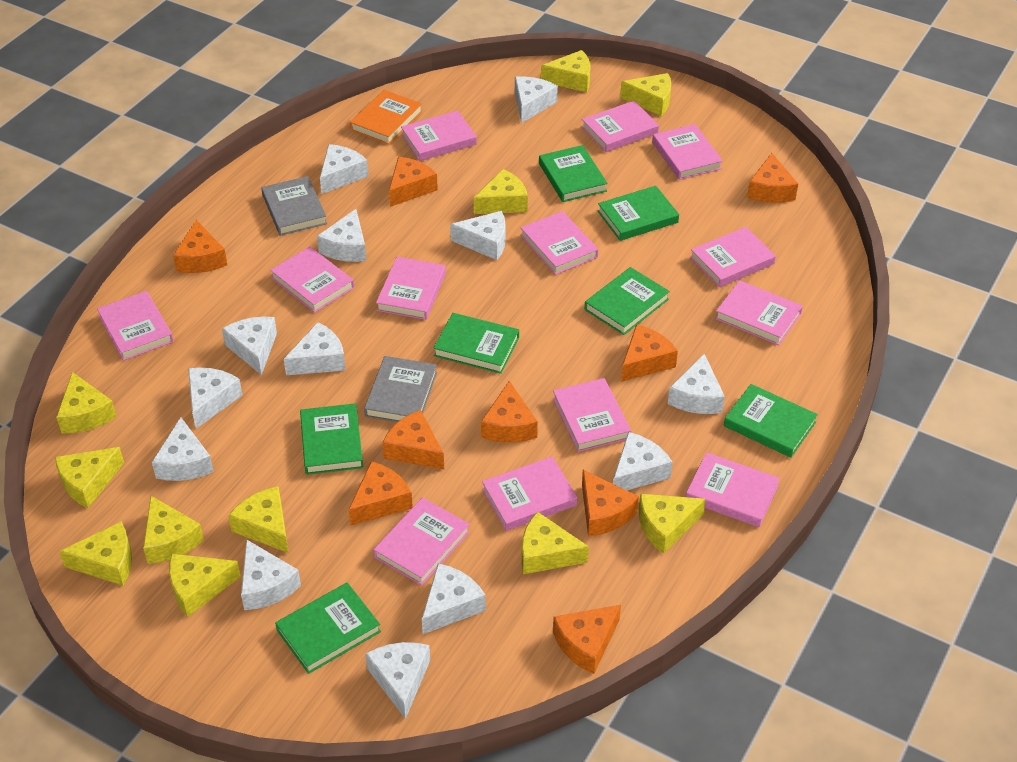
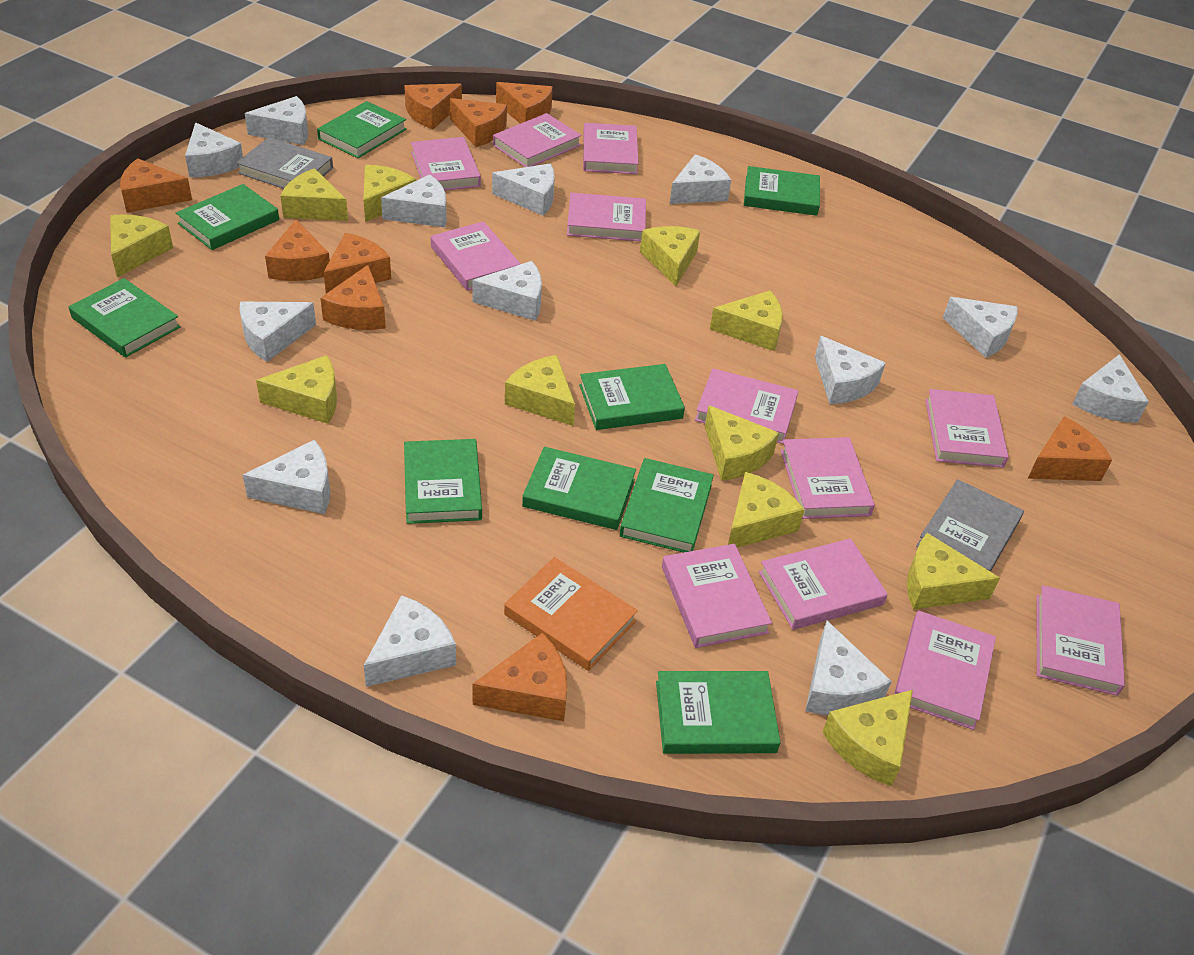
green book: [275,582,381,674] [300,403,363,475] [433,313,519,374] [539,145,608,202] [585,267,670,335] [598,186,679,241] [724,384,818,458] = 7 -> [69,278,181,358] [176,184,279,250] [317,101,407,158] [404,439,482,524] [522,447,636,530] [579,364,685,430] [619,458,714,553] [656,671,781,754] [744,166,820,216] = 9
pink book: [97,291,174,361] [270,246,354,313] [373,497,470,585] [376,257,446,320] [401,110,477,161] [482,457,578,531] [520,211,598,275] [553,378,631,452] [582,101,659,152] [652,124,723,180] [686,453,780,527] [690,227,776,287] [715,280,803,345] = 13 -> [411,137,481,191] [431,221,521,291] [493,113,582,167] [567,193,646,241] [583,123,639,174] [662,544,772,648] [695,369,799,444] [759,538,888,630] [780,437,875,519] [894,611,996,730] [925,389,1009,468] [1036,585,1125,696] = 12

